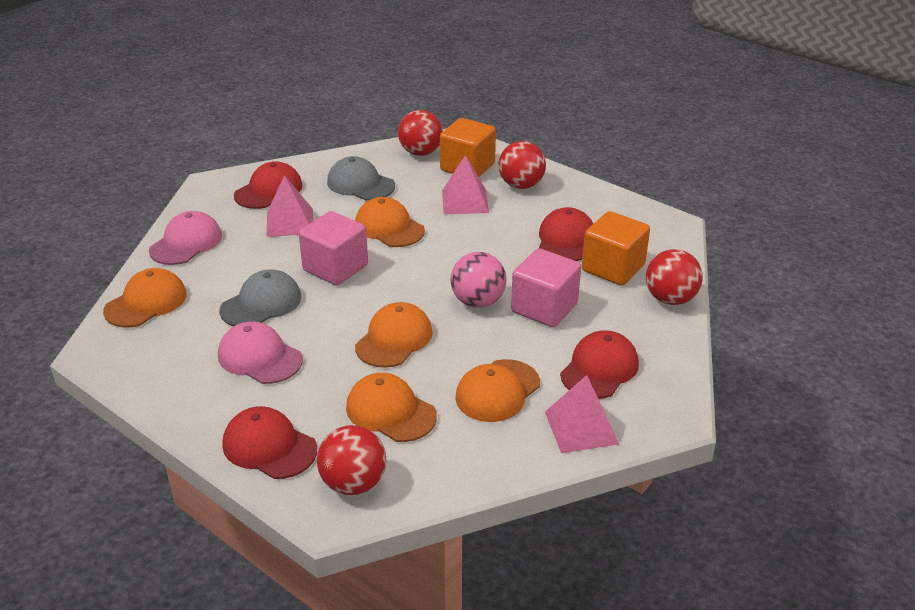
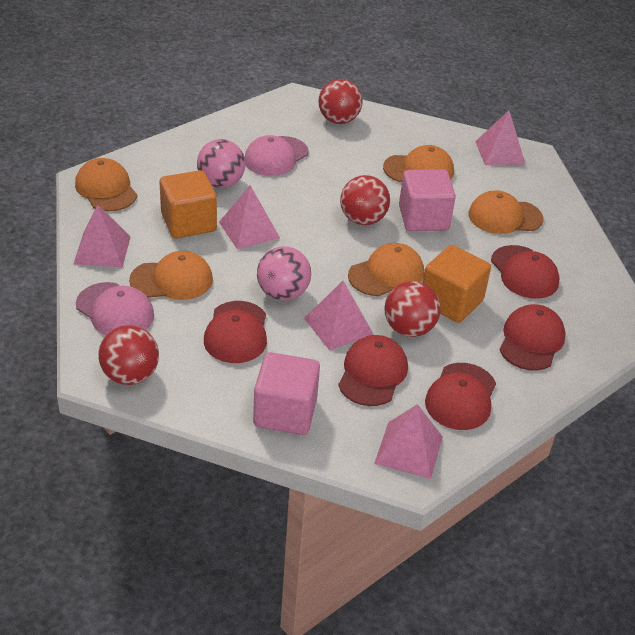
grey cap: [219,269,301,326] [327,156,395,200] = 2 -> none = 0
pink ball: [451,252,506,308] = 1 -> [197,139,245,188] [257,246,311,301] = 2
pink pyramid: [267,175,313,237] [442,155,489,214] [545,375,619,453] = 3 -> [74,205,130,267] [219,185,280,249] [304,281,373,350] [374,404,443,479] [475,111,525,165] = 5
red cap: [223,406,317,479] [234,161,303,209] [539,207,593,261] [560,330,639,399] = 4 -> [204,301,267,363] [338,335,408,406] [425,363,496,430] [491,245,560,299] [500,304,566,371] = 5

